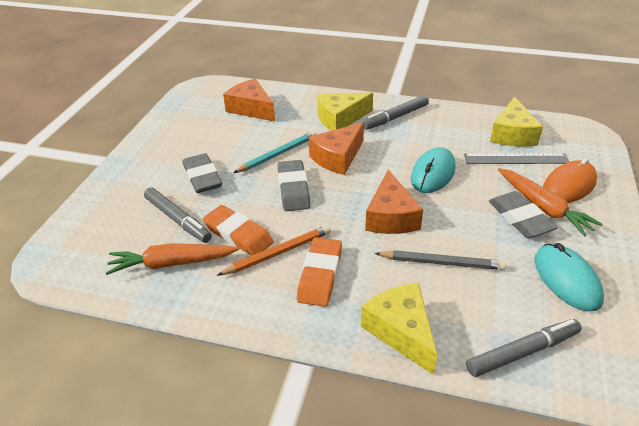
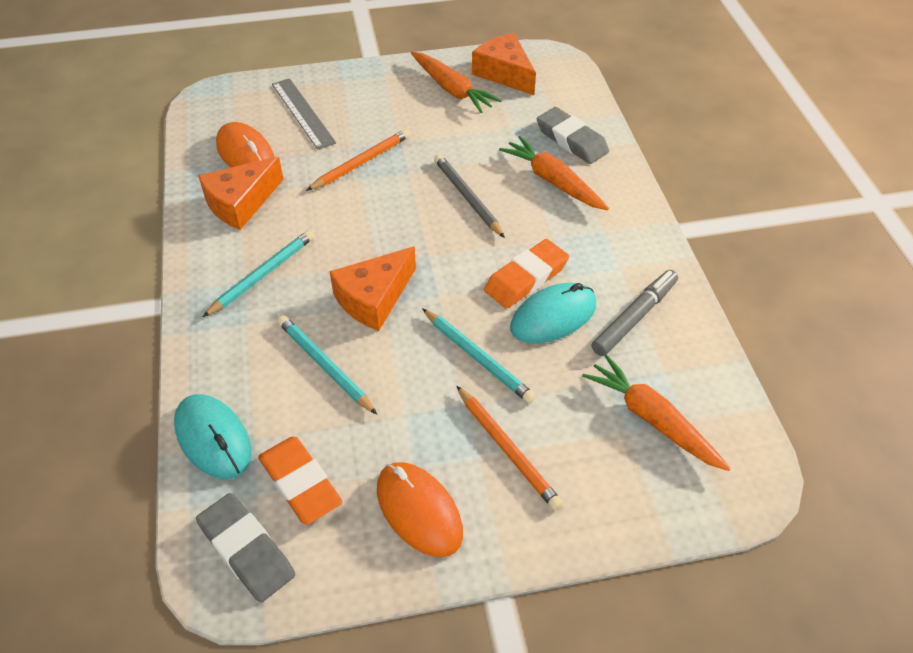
grey eraser: [183,153,222,193] [277,160,311,211] [489,191,558,238] = 3 -> [196,493,295,603] [537,107,609,164] = 2
grey marker: [144,188,212,243] [363,95,429,130] [466,319,582,377] = 3 -> [592,270,678,356] = 1
orange carrot: [106,243,239,275] [498,168,603,237] = 2 -> [411,52,502,113] [499,136,609,210] [582,355,731,471] = 3
orange mouse: [543,158,597,203] = 1 -> [216,122,274,167] [377,462,463,557] = 2
orange pencil: [217,225,331,276] = 1 -> [306,129,410,191] [456,385,563,510] = 2
turquoise pencil: [233,131,317,173] = 1 -> [203,230,315,317] [277,315,377,415] [422,308,536,403] = 3
yellow cheese: [317,92,373,131] [361,283,437,375] [490,97,543,147] = 3 -> none = 0

